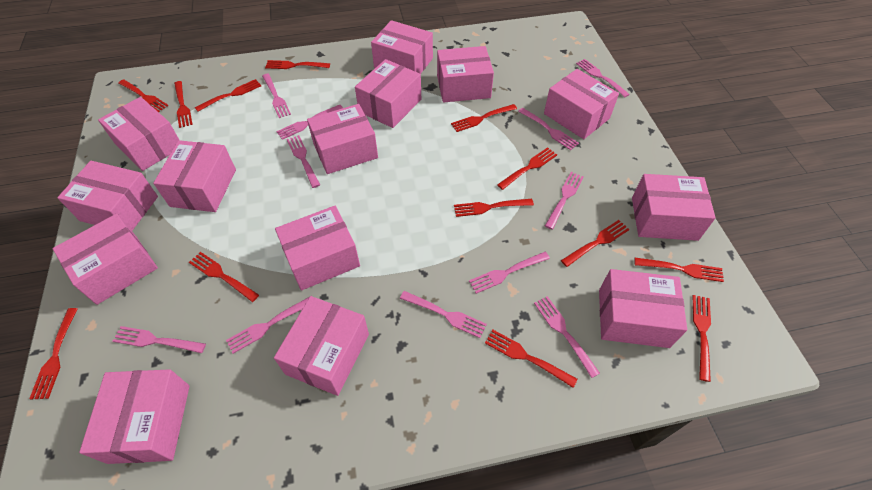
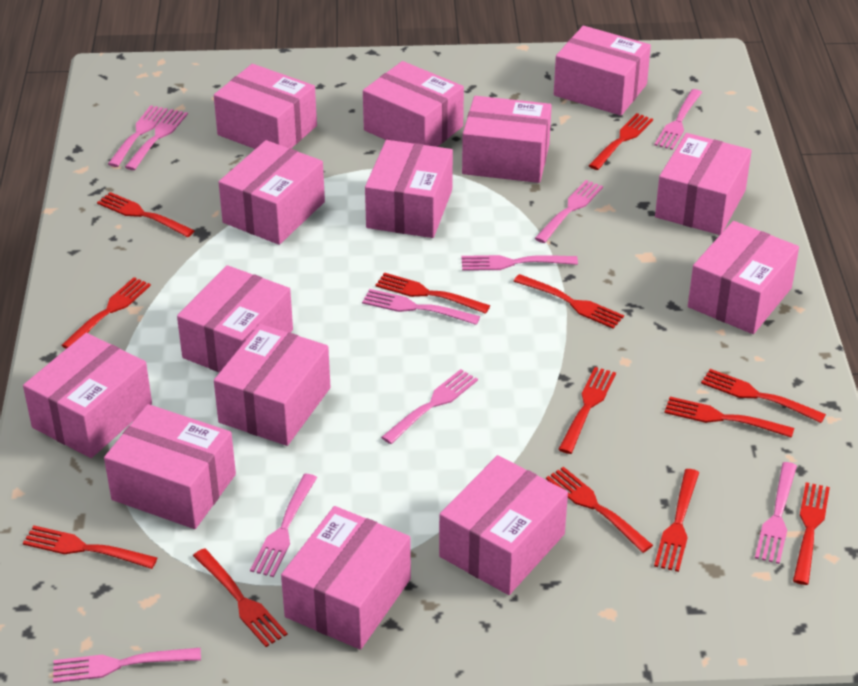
pink fork: [112,326,206,353] [226,297,309,354] [262,74,291,118] [276,105,343,140] [287,135,320,188] [400,291,487,338] [469,252,550,294] [518,108,579,150] [534,296,600,378] [545,172,584,230] [576,59,630,97] = 11 -> [53,648,201,683] [108,105,168,167] [125,109,188,170] [250,474,317,577] [362,289,480,325] [381,369,478,444] [462,255,578,271] [535,180,603,243] [654,89,702,150] [755,462,797,564] = 10

